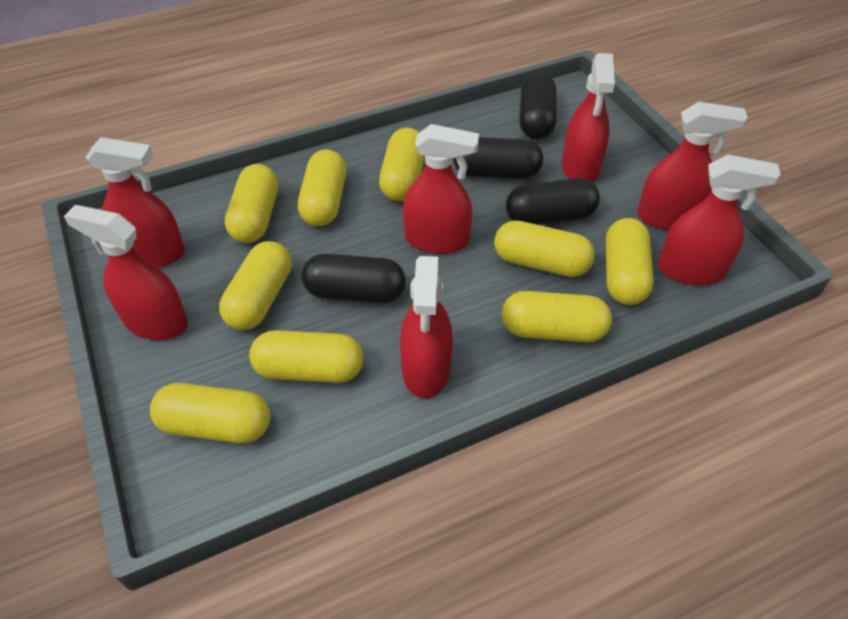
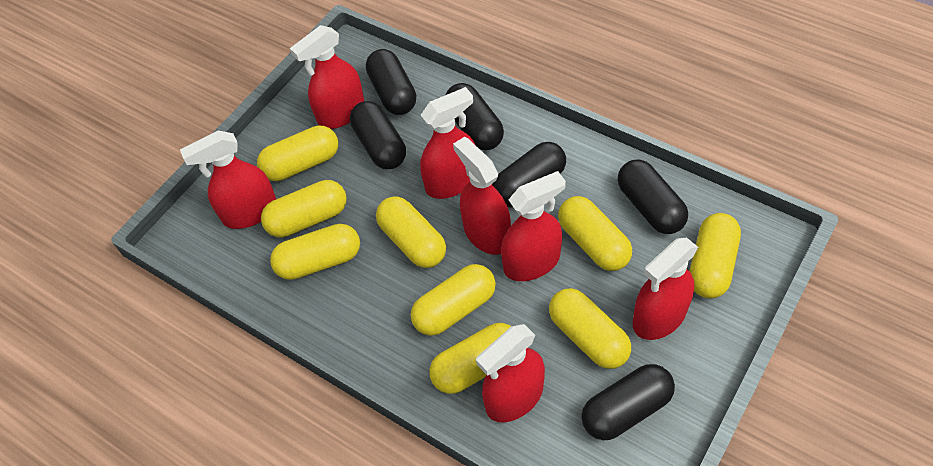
black capsule: [302,254,406,303] [453,137,543,179] [506,178,600,225] [519,73,557,139] = 4 -> [350,101,406,169] [366,49,416,115] [446,83,504,150] [492,142,566,208] [581,364,675,440] [618,159,688,234] = 6

